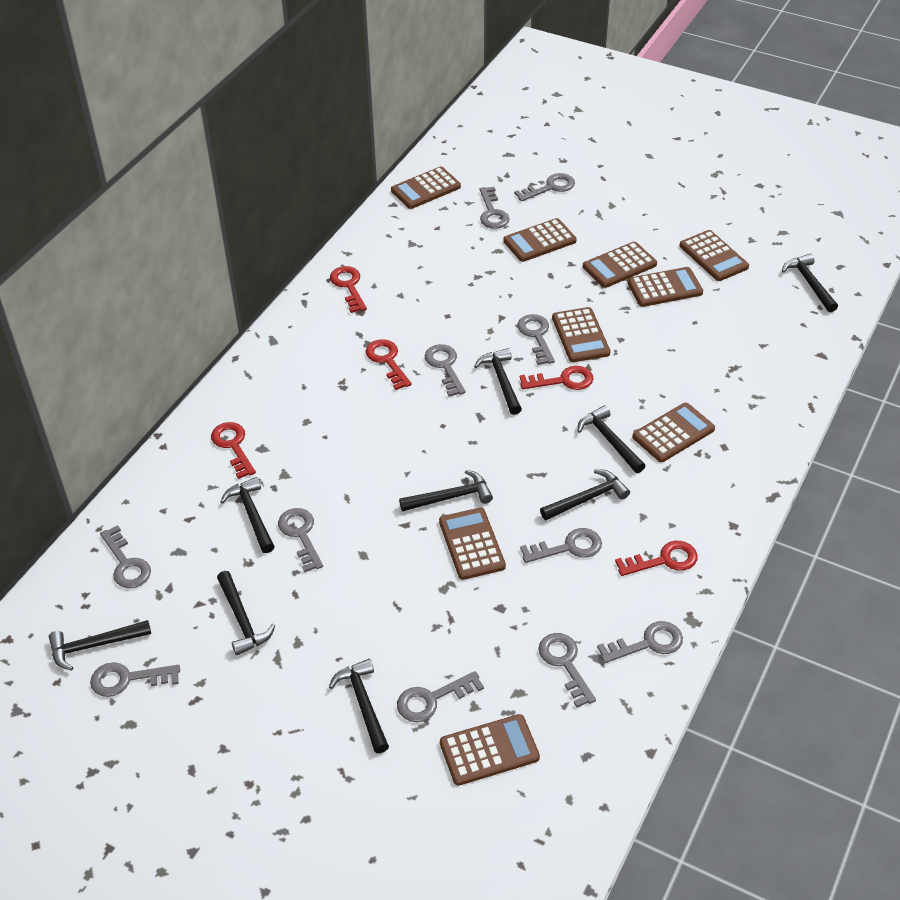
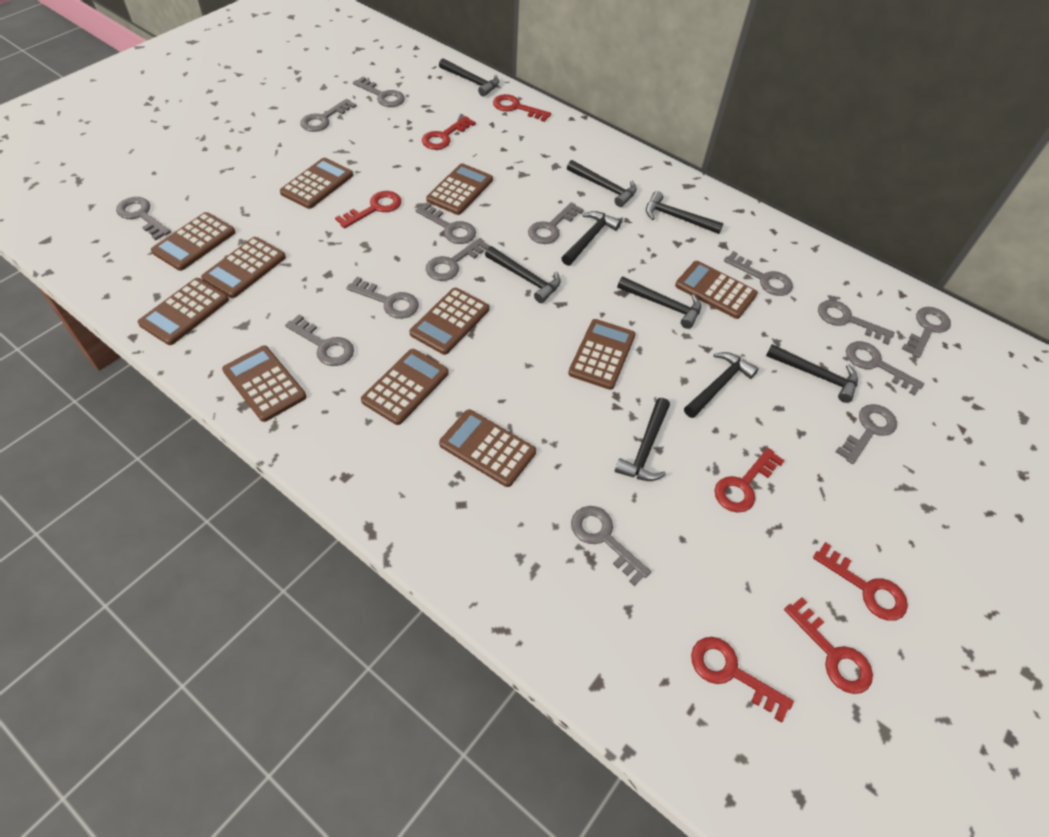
brown calculator: [391,167,461,209] [439,508,506,580] [440,714,540,786] [503,218,577,262] [552,307,611,362] [583,242,657,288] [627,267,703,307] [633,403,715,462] [680,230,749,281] = 9 -> [138,278,229,345] [151,212,236,271] [201,237,286,298] [222,345,307,422] [280,158,353,209] [361,349,449,425] [409,288,489,355] [426,163,493,215] [439,409,536,487] [568,319,636,390] [675,261,758,319] = 11
grey key: [90,662,180,697] [100,525,151,588] [278,508,323,572] [397,671,484,722] [425,344,466,397] [479,187,510,229] [514,173,575,202] [517,314,555,365] [520,528,602,563] [538,633,596,708] [597,621,683,663] = 11 -> [116,197,171,240] [285,314,354,366] [300,99,357,132] [346,277,419,319] [353,77,405,107] [416,202,476,244] [426,238,490,281] [528,202,584,244] [571,506,651,586] [724,251,793,296] [818,300,895,345] [835,404,897,464] [846,341,924,396] [902,307,951,358] = 14
red key: [211,422,256,479] [330,266,367,313] [366,339,412,390] [520,366,593,390] [615,541,698,576] = 5 -> [335,191,401,228] [422,116,476,150] [493,94,551,122] [691,637,794,723] [715,448,785,513] [784,597,873,694] [813,542,908,621] = 7

